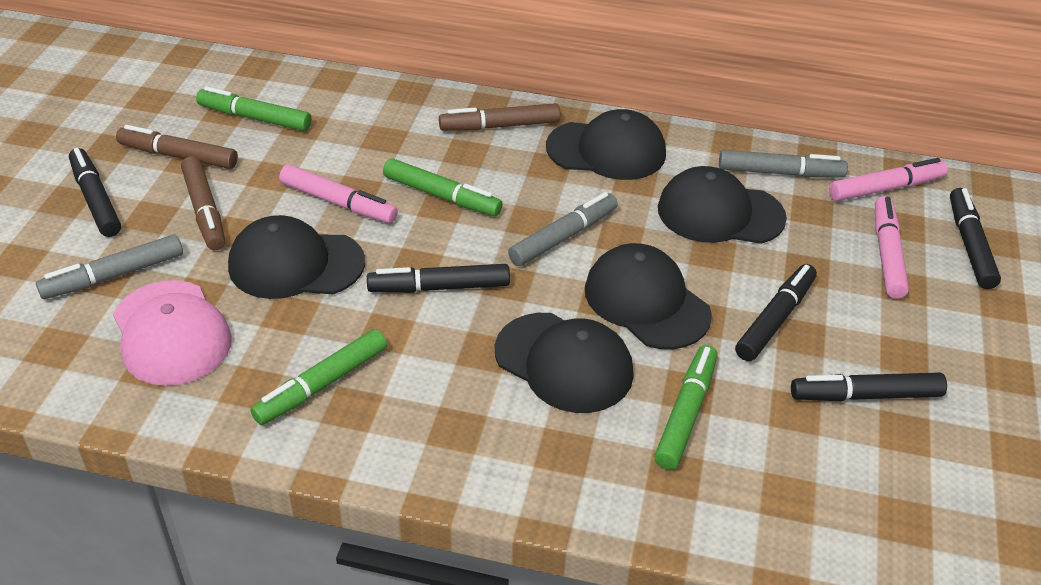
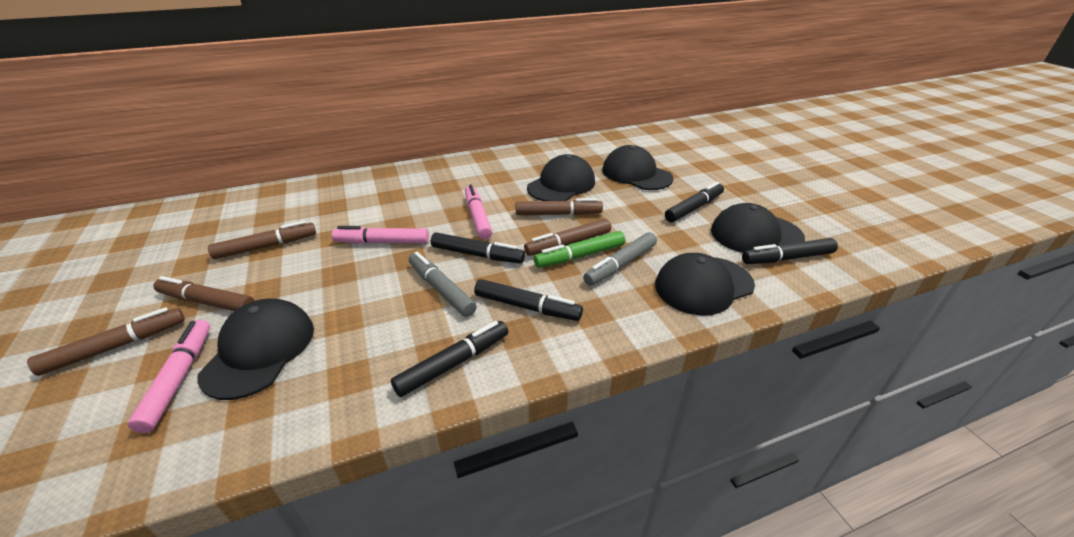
brown marker: [116,125,238,169] [181,156,225,250] [439,103,561,131] = 3 -> [27,307,185,376] [153,276,255,311] [208,221,316,259] [516,198,603,215] [524,219,611,256] = 5
green marker: [196,87,312,131] [251,329,387,425] [383,158,503,216] [654,345,718,470] = 4 -> [534,231,625,268] = 1
grey marker: [36,235,183,299] [508,192,618,266] [719,150,848,177] = 3 -> [409,252,477,317] [583,232,657,286] = 2
pink cap: [113,280,232,386] = 1 -> none = 0

